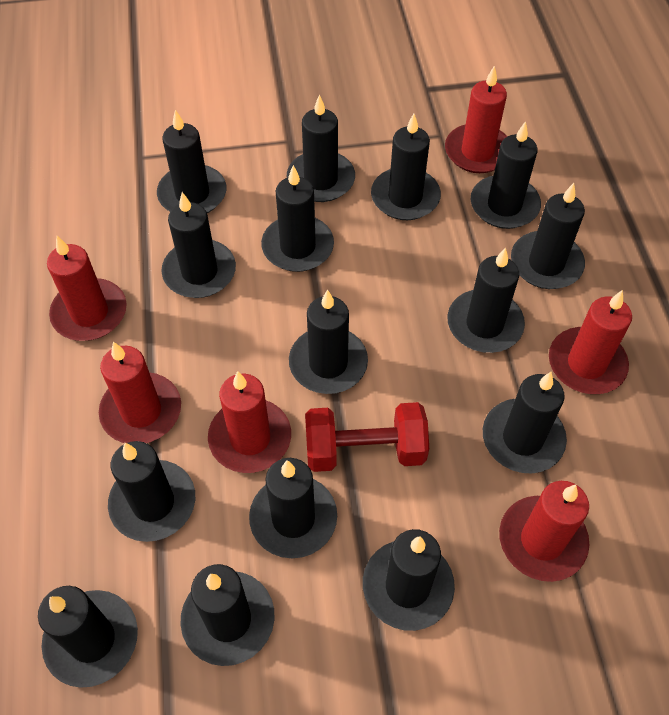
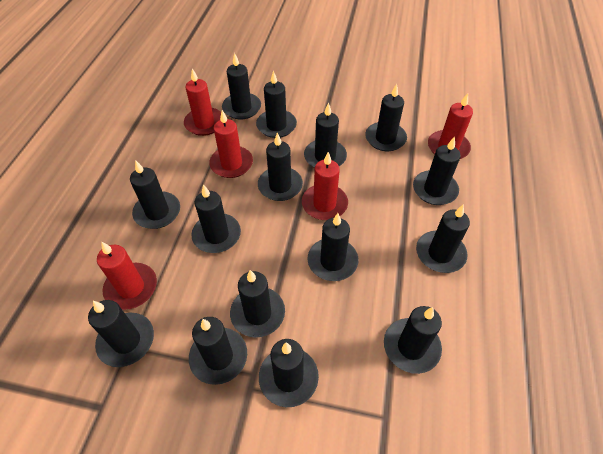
red candle: [47,236,127,341] [99,342,181,443] [208,371,291,473] [445,65,507,173] [499,481,589,582] [549,290,632,394] = 6 -> [97,241,157,310] [184,69,221,136] [209,110,253,178] [302,152,348,220] [428,93,473,159] = 5
red dumbbell: [305,402,429,472] = 1 -> none = 0

